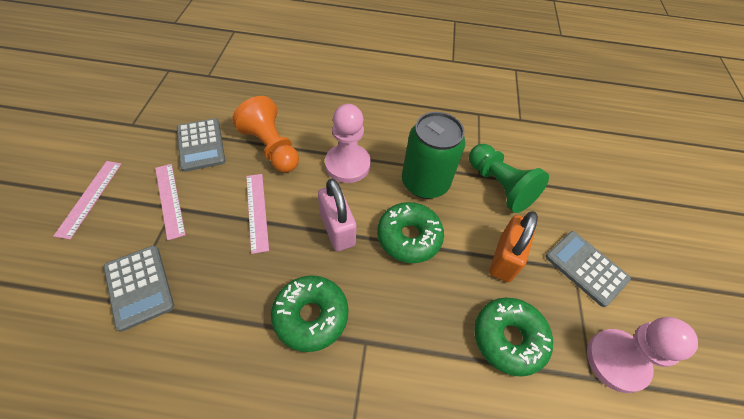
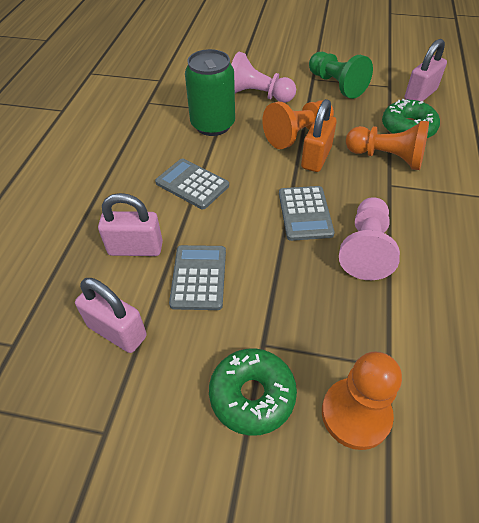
green donut: [271,276,348,352] [377,202,444,263] [474,298,553,377] = 3 -> [209,348,297,436] [382,99,440,138] = 2
orange pawn: [232,96,299,173] = 1 -> [262,100,334,149] [322,351,402,450] [346,121,429,170] = 3
pink padlock: [318,178,357,251] = 1 -> [75,278,147,353] [98,193,163,256] [405,39,447,101] = 3
pink ruler: [54,161,121,240] [155,164,186,240] [246,174,269,254] = 3 -> none = 0

